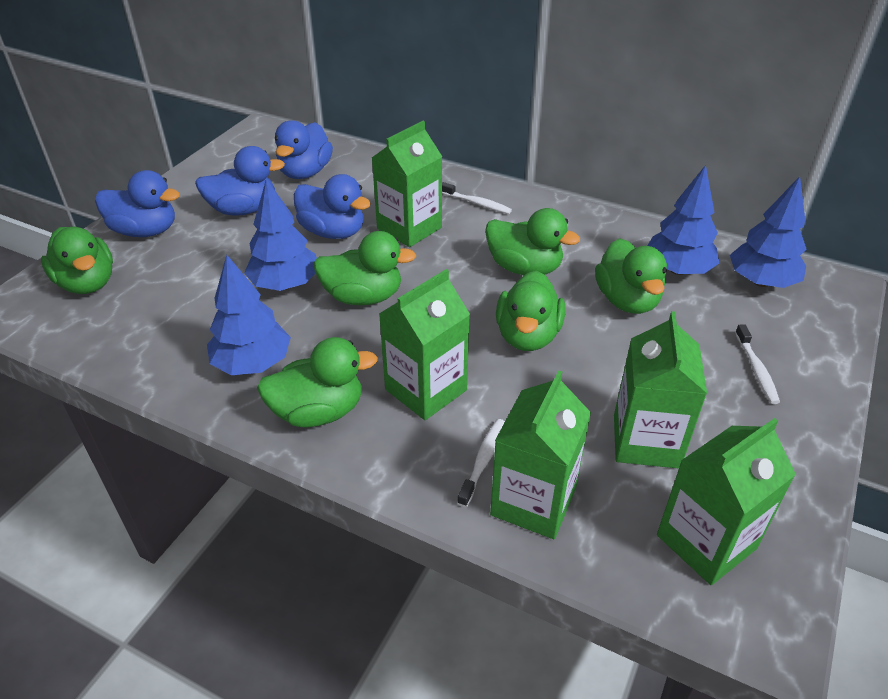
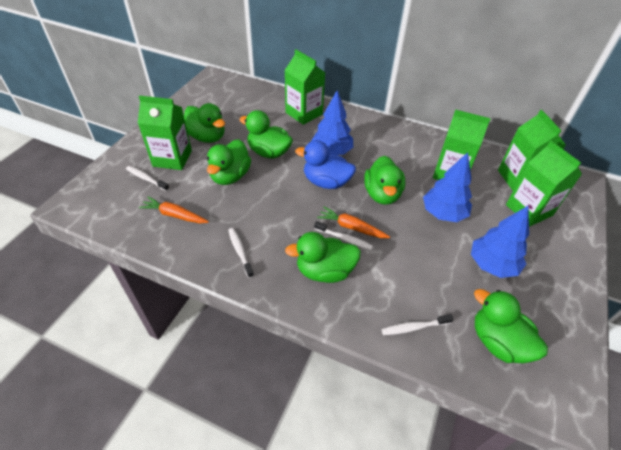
blue duck: [95,170,180,237] [195,146,285,216] [275,120,333,179] [294,174,371,239] = 4 -> [295,140,356,189] = 1
blue tree: [207,255,291,375] [244,179,317,291] [647,165,719,275] [730,176,807,288] = 4 -> [311,91,353,155] [423,152,472,222] [471,206,529,278] = 3
orange carrot: none = 0 -> [139,197,209,223] [317,207,390,238] = 2
white toothbrush: [442,182,512,214] [457,419,505,507] [735,324,780,404] = 3 -> [126,166,169,191] [228,228,254,278] [314,221,373,250] [381,314,453,335] = 4

